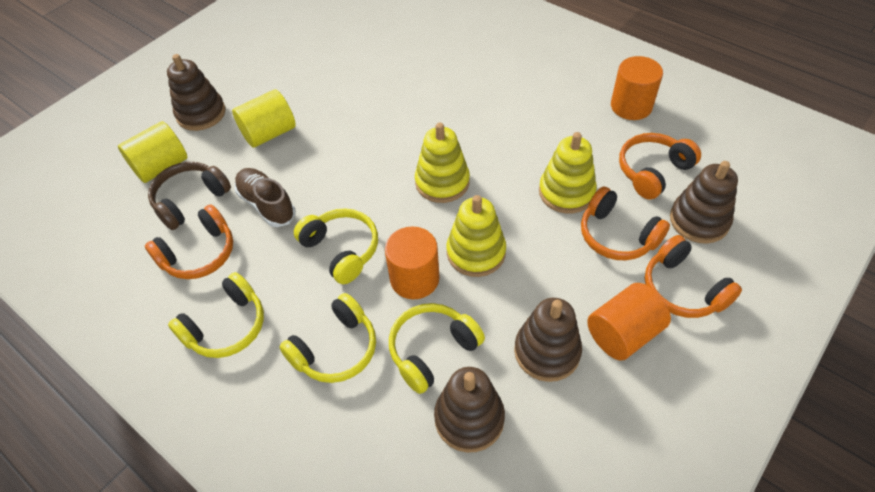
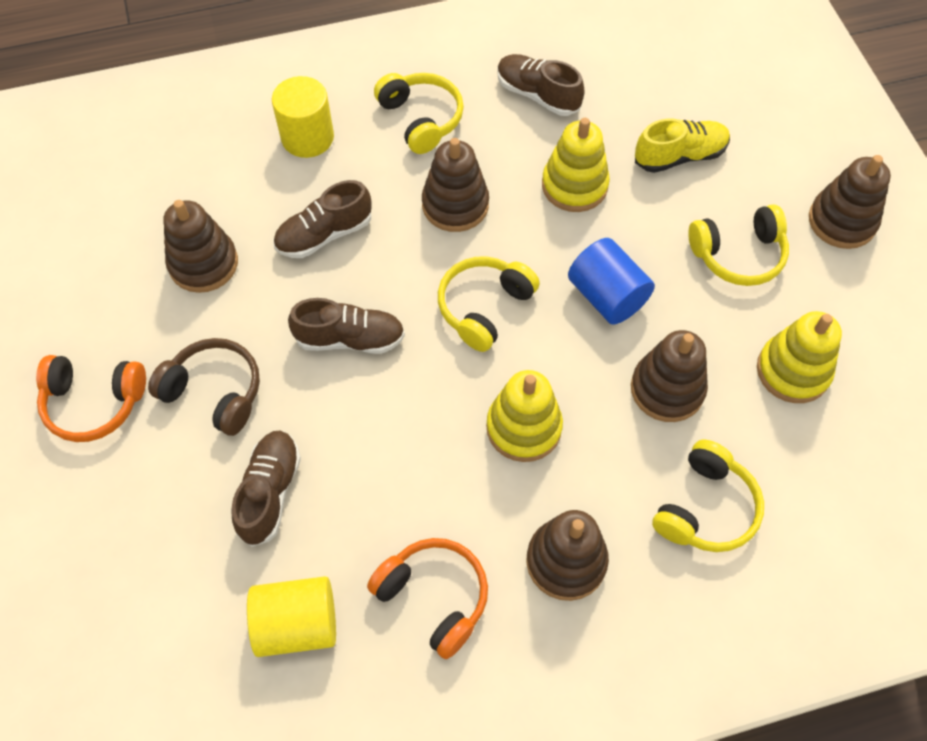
blue cylinder: none = 0 -> [568,238,655,325] = 1
brown shoe: [234,168,296,227] = 1 -> [231,431,301,547] [274,180,371,258] [288,298,405,354] [497,54,584,116] = 4
brown stacking toy: [167,54,225,131] [434,367,505,453] [514,298,582,382] [670,161,738,244] = 4 -> [163,200,238,293] [422,138,489,232] [526,510,609,601] [631,330,708,422] [809,155,891,249] = 5
orange cylinder: [385,226,440,299] [587,283,671,361] [611,56,663,120] = 3 -> none = 0
orange headphones: [145,204,233,279] [581,186,670,260] [619,133,701,200] [645,235,742,318] = 4 -> [36,355,146,442] [367,538,488,659] = 2
yellow shoe: none = 0 -> [635,119,730,173] = 1

